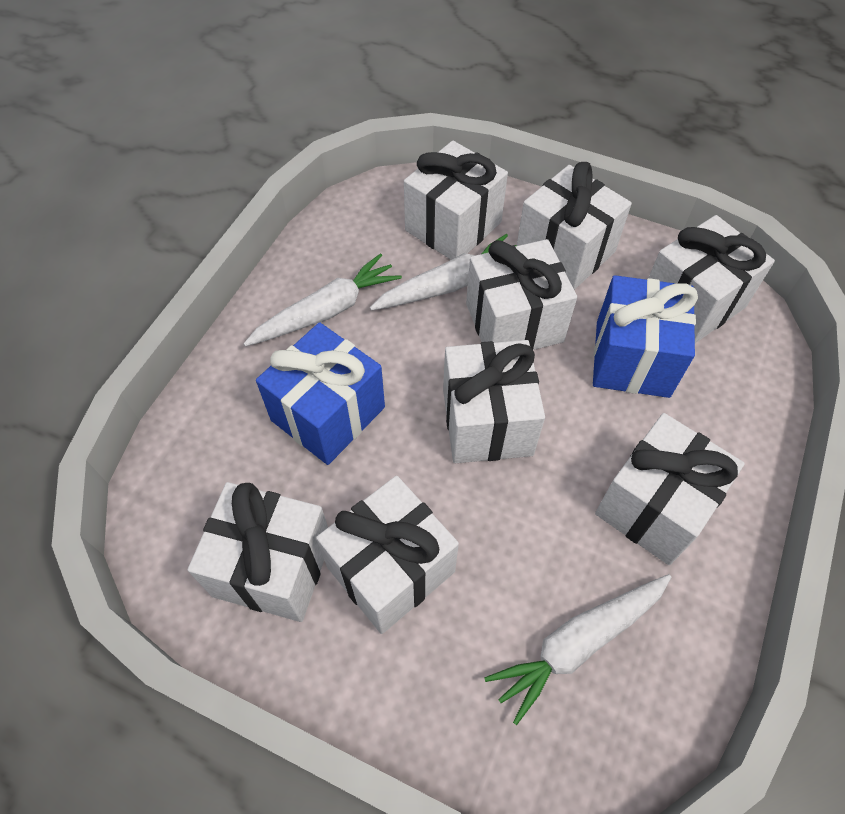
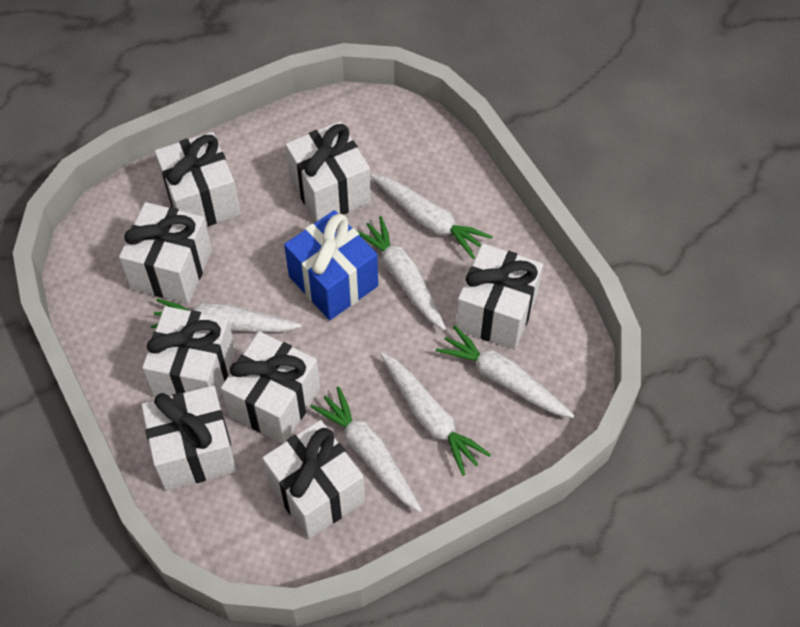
blue gift: [256,322,385,465] [593,275,698,398] = 2 -> [284,210,378,320] = 1
white carrot: [243,253,402,346] [370,234,516,310] [484,574,671,725] = 3 -> [151,298,302,333] [311,386,422,512] [356,216,446,331] [370,174,493,259] [380,353,491,476] [436,325,575,418] = 6

